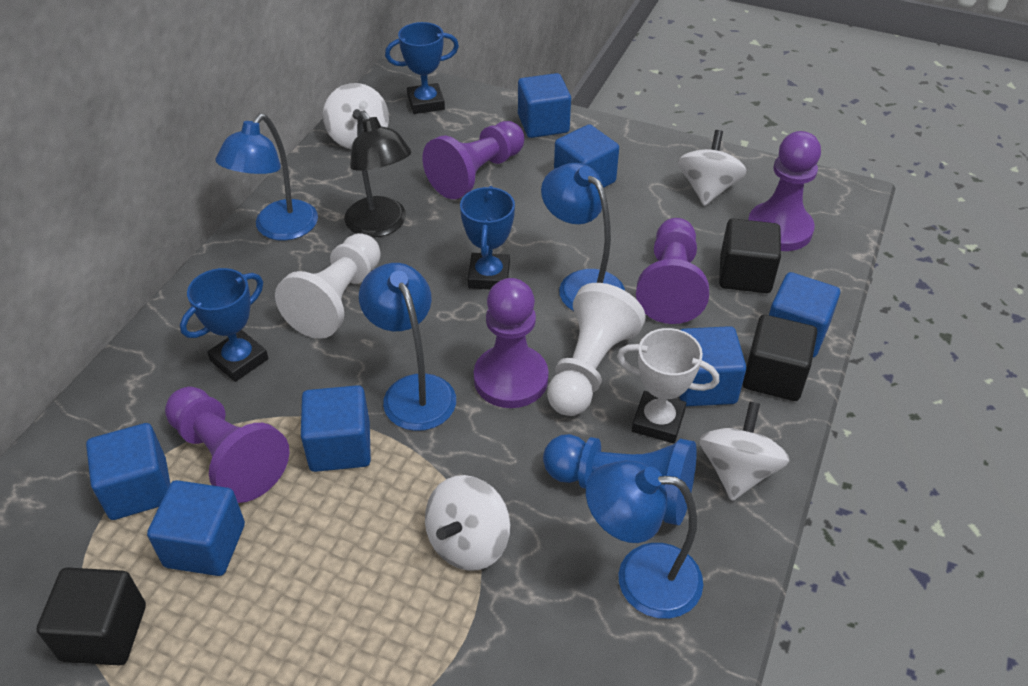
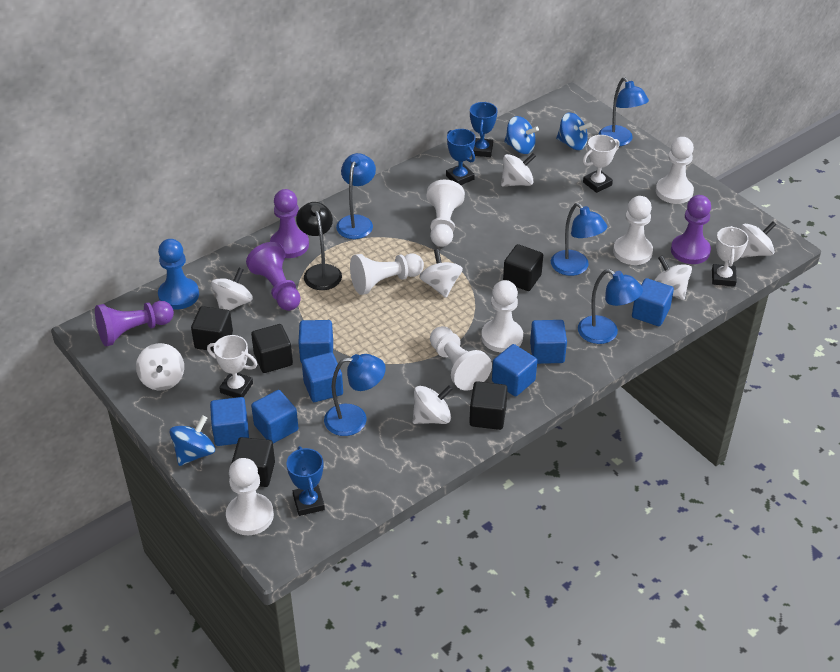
black cube: [36,567,146,666] [719,219,781,293] [743,315,817,401] = 3 -> [191,306,233,351] [232,437,275,487] [251,324,293,373] [469,381,508,430] [503,244,543,291] = 5
blue lamp: [215,114,318,241] [359,263,456,431] [541,163,625,311] [586,460,703,619] = 4 -> [324,354,386,436] [336,153,376,239] [551,203,607,276] [578,269,643,344] [599,77,649,146] = 5
blue spinning top: none = 0 -> [170,415,215,466] [504,116,539,154] [556,113,592,150] = 3
purple pawn: [165,387,290,503] [422,121,525,199] [474,278,549,408] [636,218,709,324] [748,131,821,251] = 5 -> [95,301,174,346] [246,242,301,311] [270,189,309,258] [671,195,711,264] = 4
white pawn: [275,233,381,339] [547,283,646,416] = 2 -> [226,458,274,535] [350,253,424,295] [427,180,465,247] [430,326,492,390] [481,280,523,352] [613,196,653,265] [656,137,694,204] = 7
white spinning top: [323,83,389,149] [425,475,510,571] [678,130,747,206] [699,402,790,501] = 4 -> [136,343,184,390] [211,268,253,311] [413,385,453,424] [419,249,463,298] [501,153,536,186] [654,255,692,300] [740,221,776,258] = 7
white trophy: [617,328,719,443] = 1 -> [207,335,257,398] [583,135,620,193] [712,226,749,286] = 3

